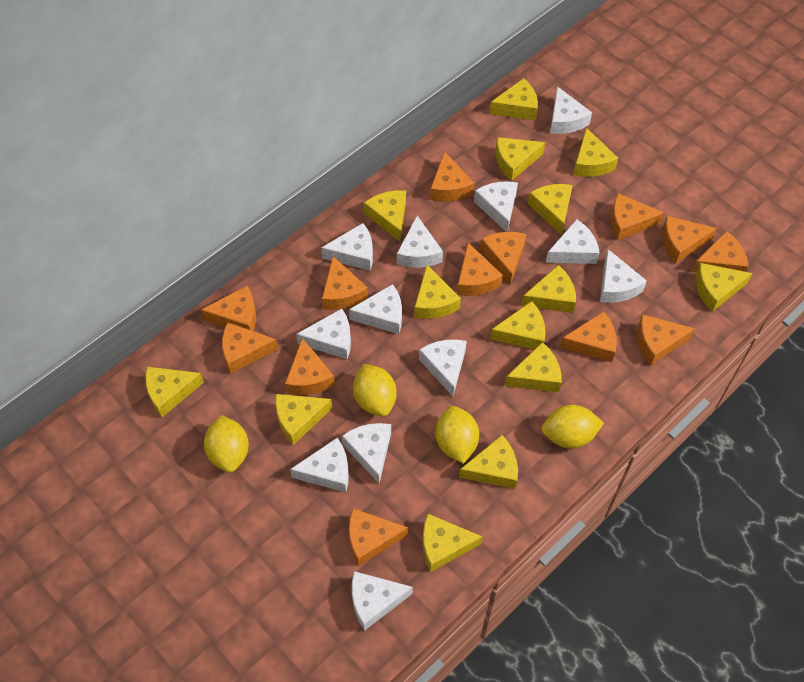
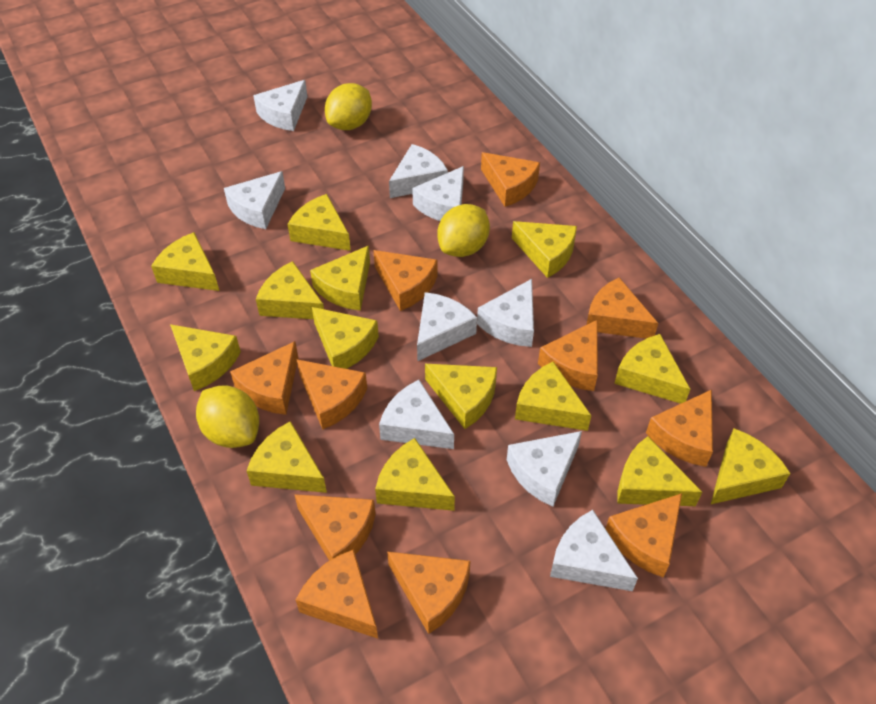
orange cheese: [201,286,256,331] [222,322,278,374] [285,338,335,395] [322,256,368,310] [349,508,408,566] [430,151,474,202] [457,243,503,296] [480,232,526,284] [560,311,617,362] [611,193,664,241] [637,314,695,365] [662,216,717,264] [692,231,749,272] = 13 -> [230,341,298,415] [294,494,376,561] [296,359,367,430] [296,549,378,639] [373,250,437,311] [387,551,471,634] [481,152,540,207] [538,320,598,391] [586,278,658,339] [606,493,682,577] [646,390,713,467] = 11
white cheese: [290,438,349,492] [296,309,351,360] [321,223,373,271] [342,423,391,483] [349,284,402,334] [352,571,413,631] [397,216,443,268] [419,340,467,396] [474,181,518,232] [546,219,599,264] [550,86,592,134] [600,249,647,303] = 12 -> [224,171,285,229] [253,80,307,131] [379,380,454,449] [389,144,448,198] [412,166,464,221] [417,292,477,361] [477,279,534,347] [507,431,582,507] [550,510,638,591] = 9
yellow lemon: [204,415,249,473] [353,364,397,417] [435,406,479,464] [541,405,604,449] = 4 -> [196,386,259,448] [325,83,372,130] [437,204,490,257] = 3

